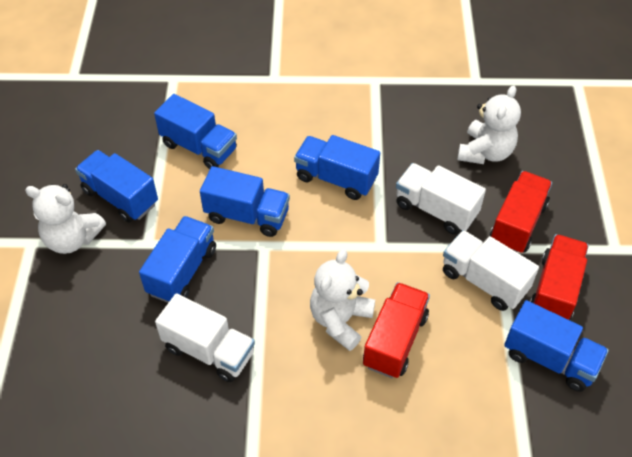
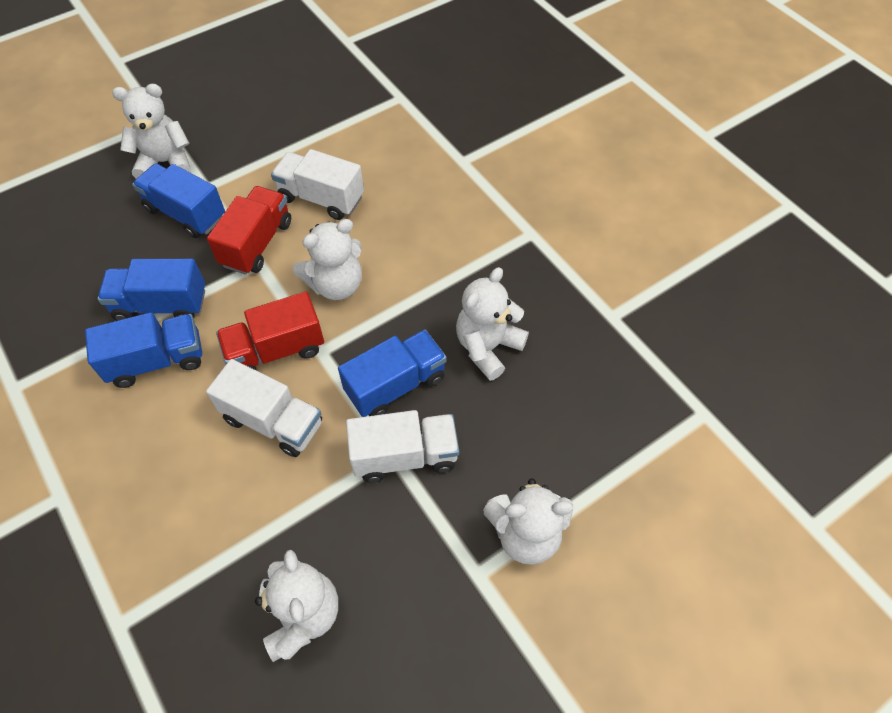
blue truck: [75,150,158,223] [139,216,216,303] [154,94,237,169] [200,166,290,237] [294,135,380,200] [504,300,609,392] = 6 -> [85,312,202,388] [97,259,205,321] [132,164,225,238] [338,330,447,417] = 4
red truck: [363,282,430,378] [490,171,552,253] [530,234,589,320] = 3 -> [207,186,291,275] [216,291,324,371] = 2
white teddy bear: [25,184,106,254] [310,249,375,351] [458,85,521,164] = 3 -> [112,84,191,179] [255,550,338,662] [293,219,362,300] [456,267,529,381] [484,478,573,565] = 5

